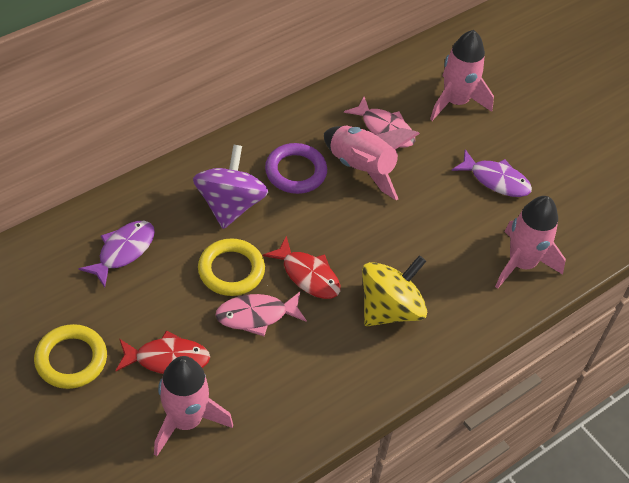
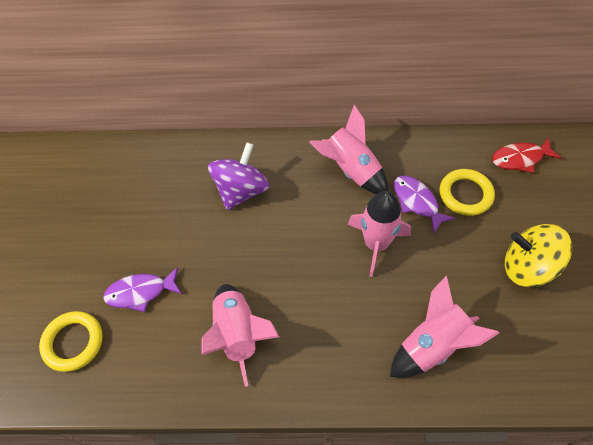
pink fish: [215,292,307,336] [344,97,415,147] = 2 -> none = 0
purple ring: [265,143,327,194] = 1 -> none = 0
red fish: [116,330,210,374] [263,236,340,299] = 2 -> [492,138,561,173] = 1

